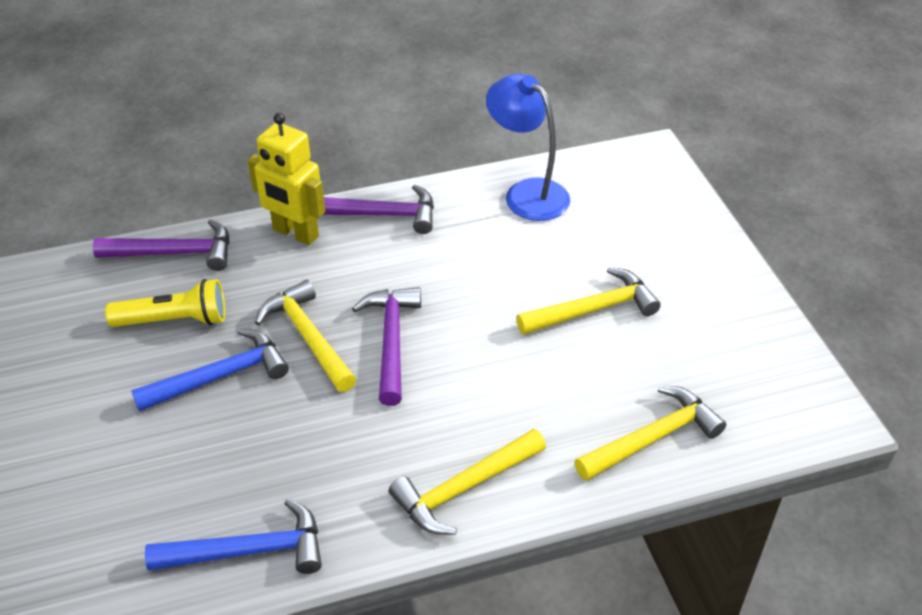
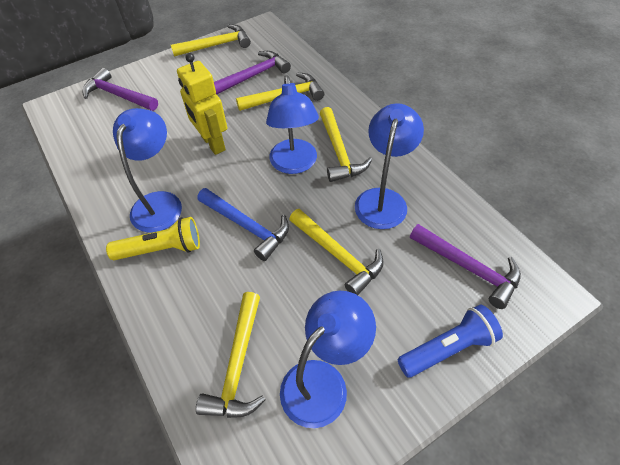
blue flashlight: none = 0 -> [398,304,503,378] = 1
blue hammer: [131,328,289,412] [145,499,322,574] = 2 -> [197,188,289,261] = 1
blue lamp: [486,74,570,221] = 1 -> [113,108,182,232] [266,75,319,174] [280,291,376,428] [355,103,424,229] = 4
yellow hammer: [255,280,356,392] [389,429,546,535] [516,267,661,335] [574,386,726,481] = 4 -> [171,24,251,57] [196,292,265,418] [236,73,325,111] [289,209,384,295] [320,107,372,182] = 5

